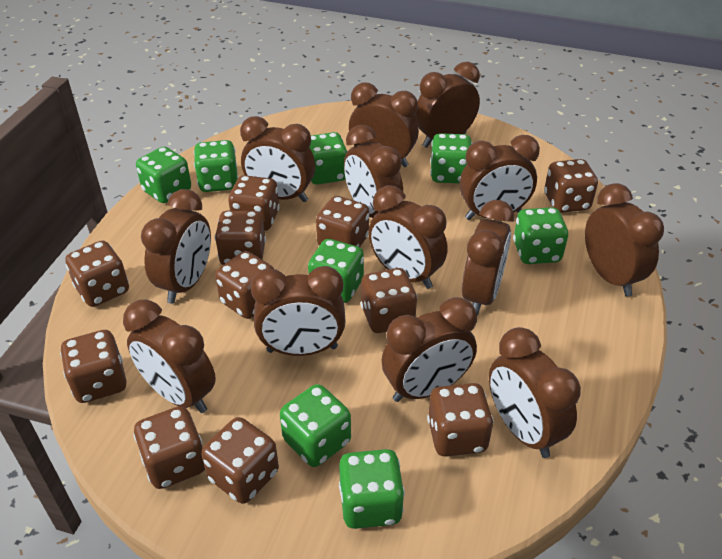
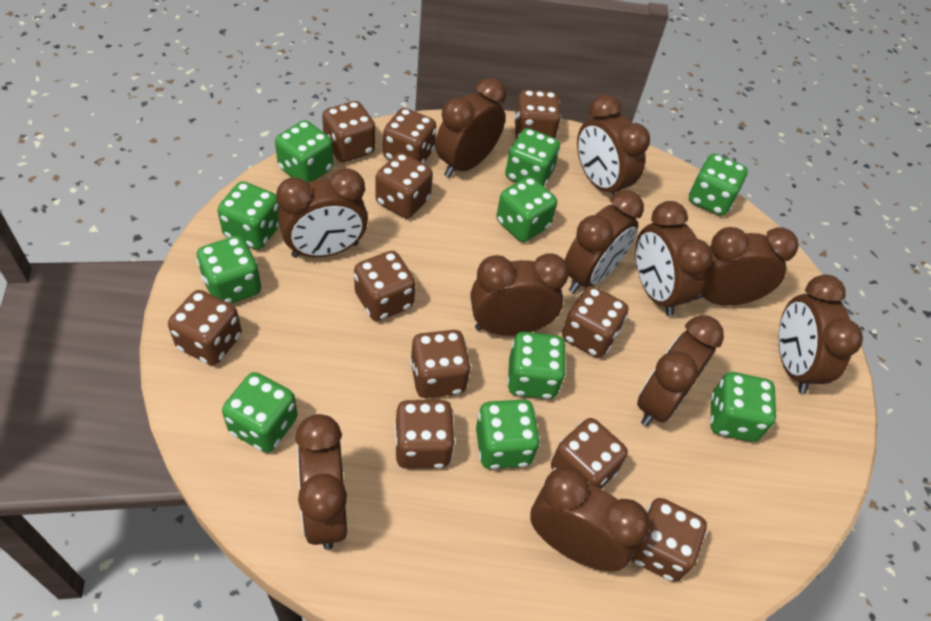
brown clock: [123,300,216,413] [141,189,211,304] [240,116,315,202] [251,266,346,356] [344,125,403,218] [349,83,419,167] [368,185,448,289] [382,297,477,402] [415,62,480,148] [460,135,540,220] [462,200,514,316] [489,327,581,458] [585,183,664,296] = 13 -> [276,168,368,258] [295,414,347,550] [435,78,506,178] [471,254,569,335] [530,467,650,571] [565,190,644,293] [577,94,650,195] [635,201,713,316] [637,315,724,426] [694,227,798,306] [779,275,863,394] = 11
green dice: [136,147,191,203] [194,140,238,192] [280,384,351,467] [308,239,364,303] [309,132,348,185] [339,449,405,529] [430,133,472,183] [513,207,568,264] = 8 -> [196,236,261,304] [217,181,280,249] [222,372,298,453] [275,120,334,182] [476,400,540,469] [496,176,557,242] [505,128,560,186] [507,332,566,399] [689,154,748,216] [710,372,776,442] = 10

